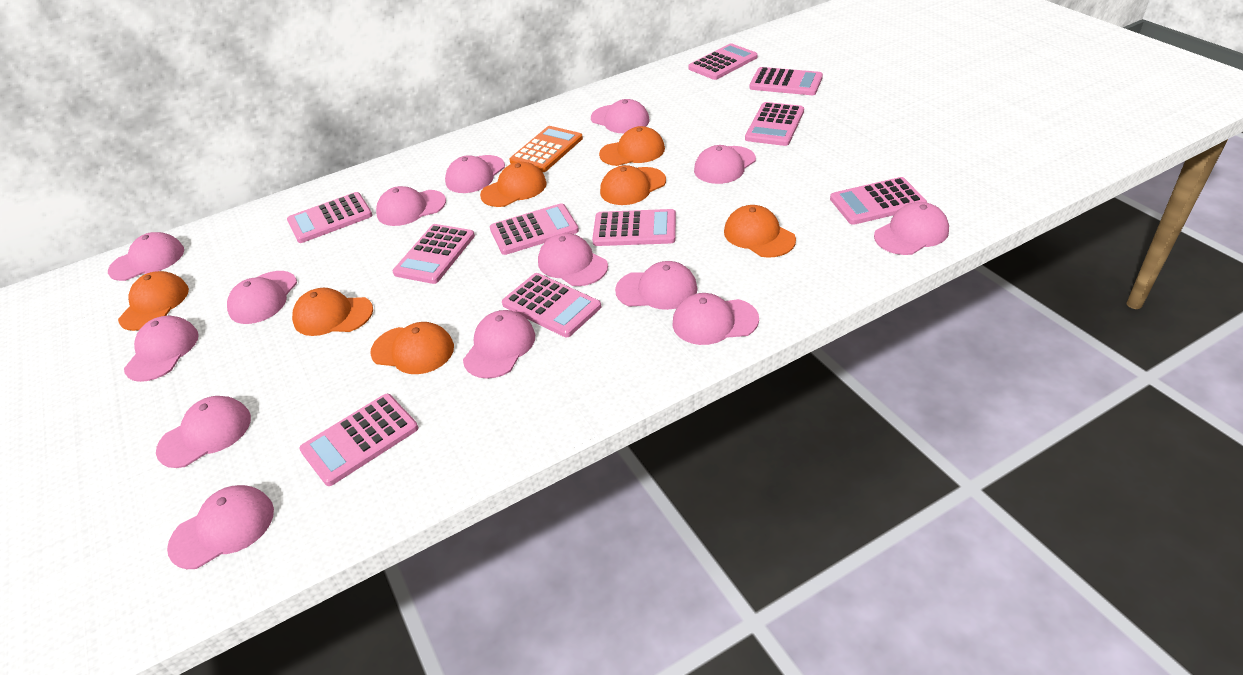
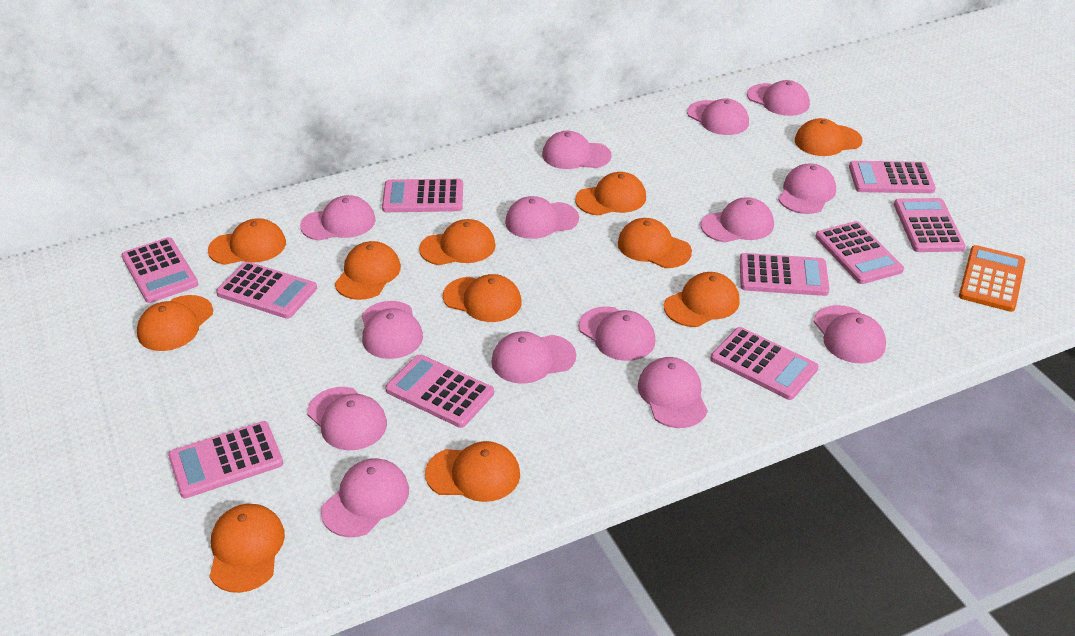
orange cap: [118,271,189,331] [292,288,373,336] [370,322,454,374] [480,162,547,207] [599,126,665,166] [600,165,666,205] [724,205,796,258] = 7 -> [137,295,213,351] [208,218,286,265] [209,504,285,593] [335,241,401,300] [419,219,496,265] [425,441,520,502] [443,274,522,322] [575,172,646,216] [618,218,692,268] [664,272,740,327] [795,118,862,156] = 11

